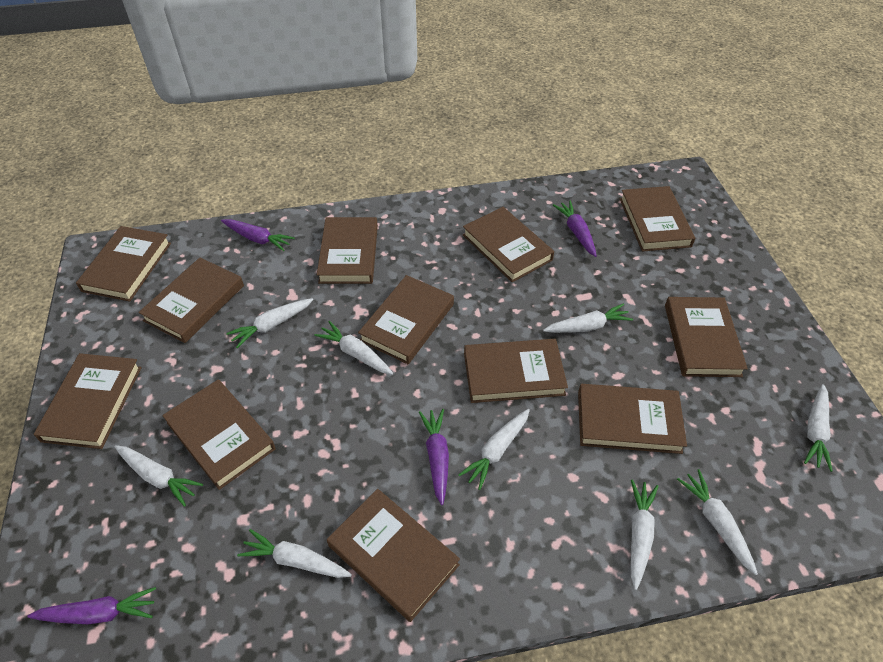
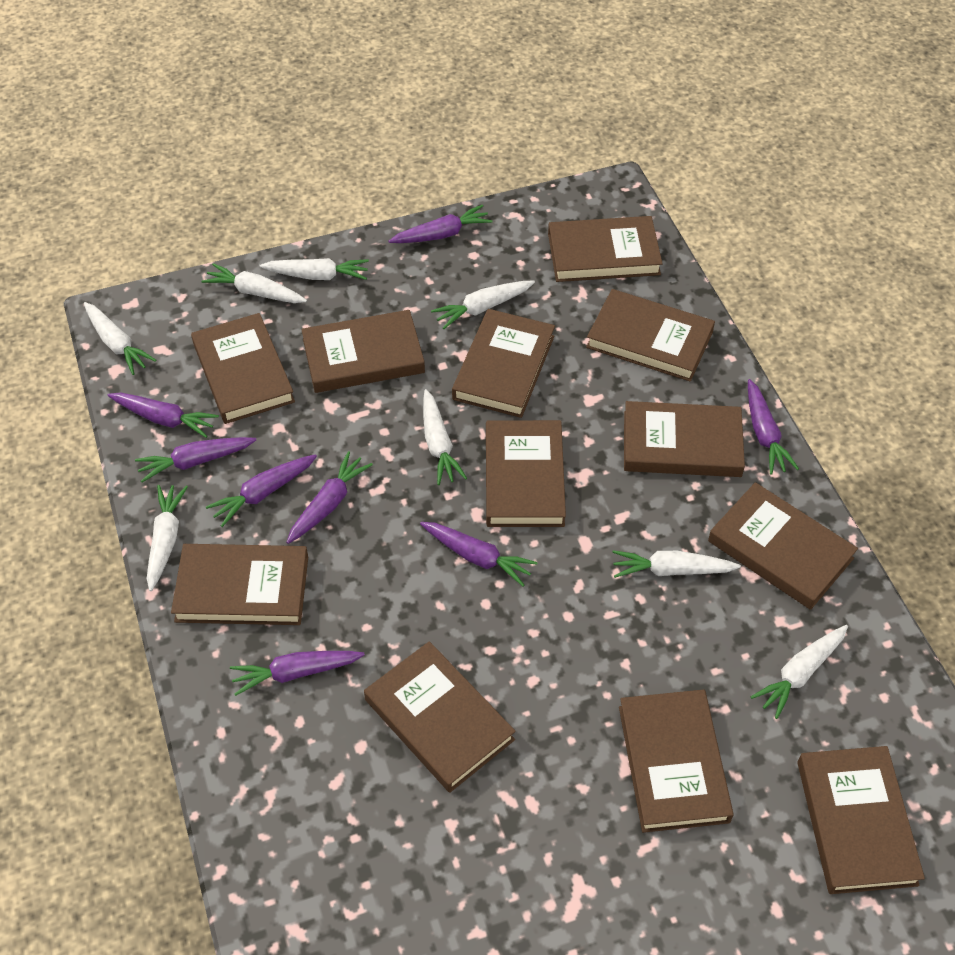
purple carrot: [27,587,156,624] [221,219,295,251] [419,409,449,505] [553,201,597,257] = 4 -> [108,393,219,438] [135,437,256,482] [206,454,317,527] [230,651,365,696] [286,451,373,544] [388,205,492,243] [420,522,538,586] [748,379,799,475] = 8
white carrot: [115,445,203,507] [226,298,313,348] [237,529,352,578] [314,321,393,375] [458,409,530,490] [543,303,633,333] [630,479,659,590] [677,469,758,575] [804,384,833,472] = 9 -> [84,302,157,375] [147,485,188,591] [201,263,307,303] [260,258,369,280] [423,389,467,485] [431,280,535,329] [612,550,741,578] [751,625,848,719] = 8

